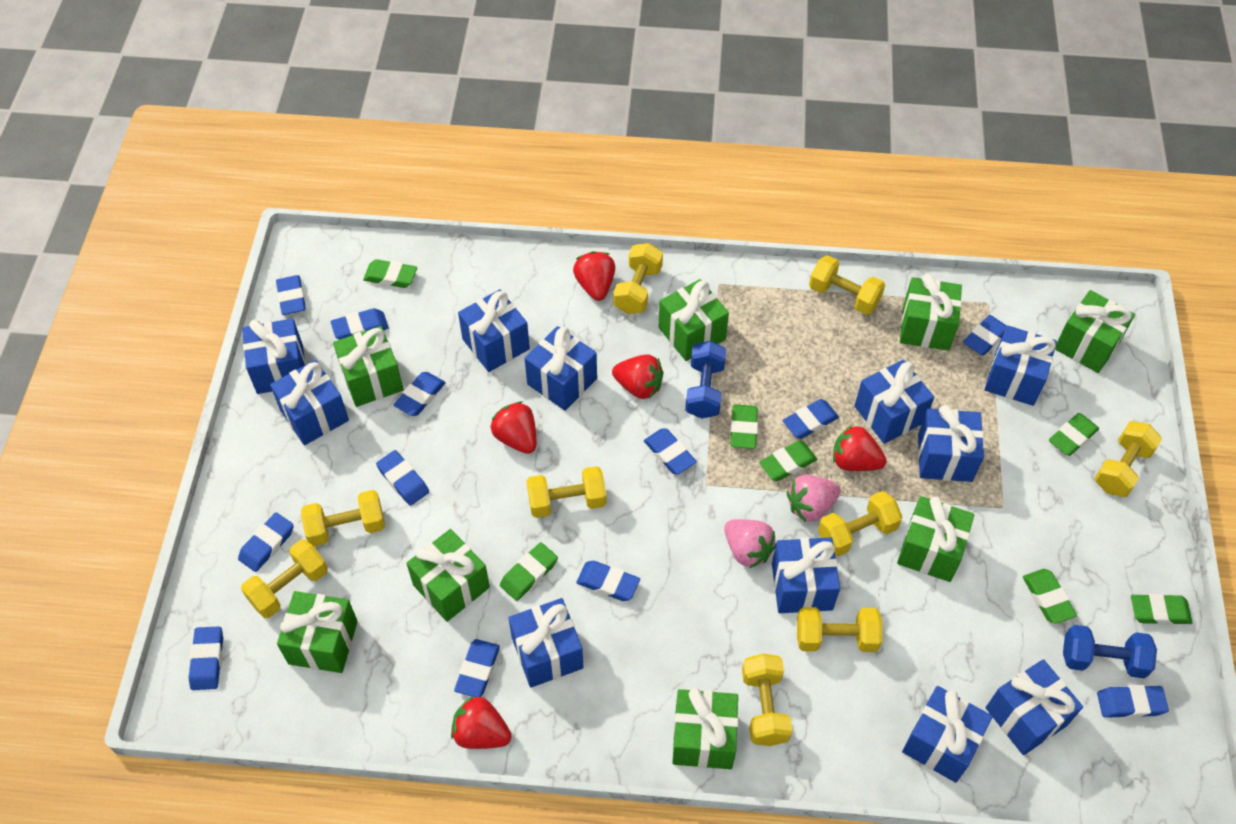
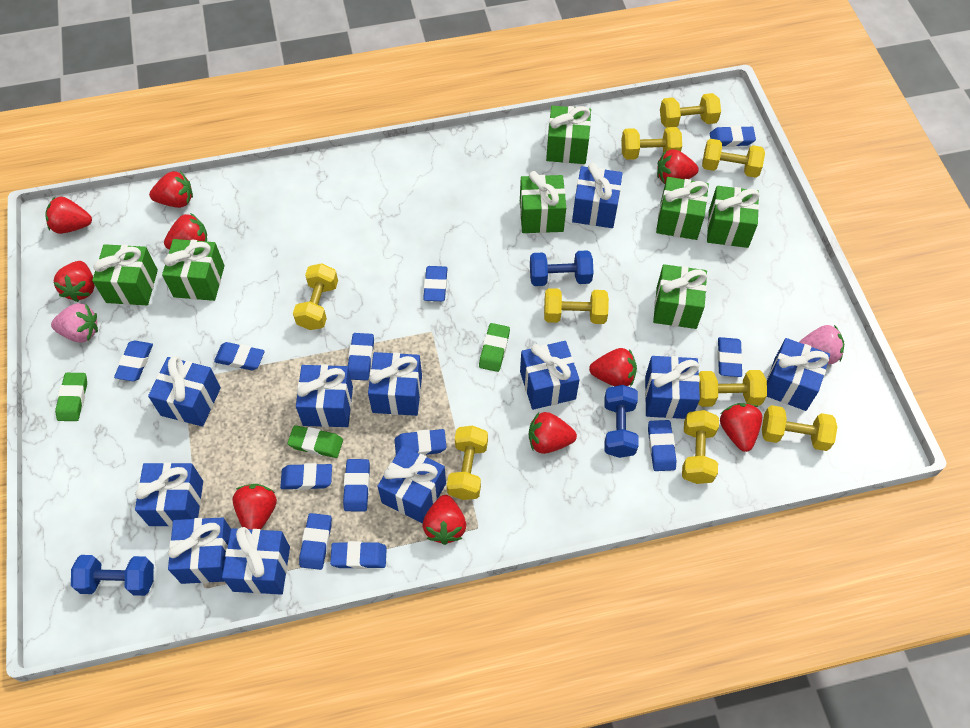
blue dumbbell: [685,341,726,419] [1063,625,1157,678] = 2 -> [71,555,154,596] [530,250,594,286] [604,385,639,458] = 3
green eraser: [363,259,417,288] [500,542,558,601] [731,404,758,449] [759,441,817,481] [1023,569,1077,624] [1049,413,1099,456] [1131,594,1193,625] = 7 -> [55,373,87,421] [288,425,343,458] [479,323,510,372] = 3
green gift: [277,591,358,673] [333,326,404,407] [406,529,490,622] [658,279,729,361] [672,688,738,769] [897,496,974,582] [900,274,962,351] [1055,290,1135,373] = 8 -> [92,244,158,305] [162,239,225,301] [520,171,566,233] [546,106,591,164] [653,264,707,329] [656,177,709,240] [707,186,760,248] = 7
red strawberry: [451,696,512,749] [491,401,536,454] [573,251,615,301] [612,354,664,399] [833,424,887,471] = 5 -> [45,197,92,234] [53,261,95,302] [149,171,193,208] [164,213,207,250] [232,484,277,530] [422,495,466,545] [529,412,577,454] [589,348,637,386] [657,149,699,184] [720,403,762,452] = 10

